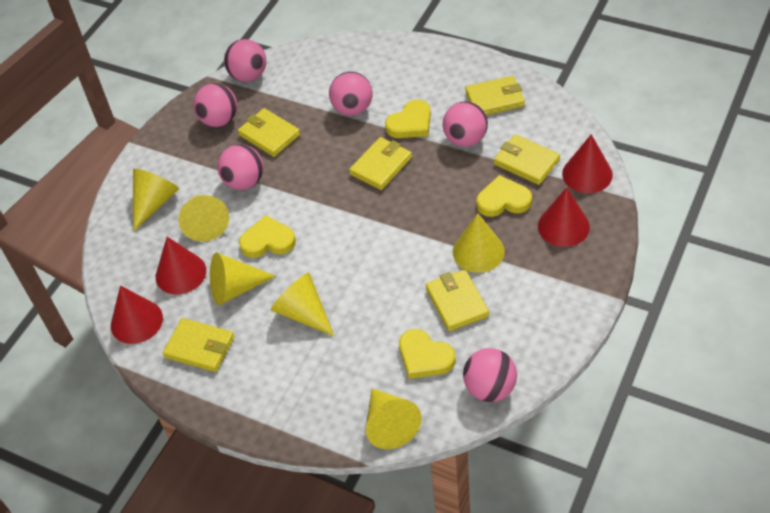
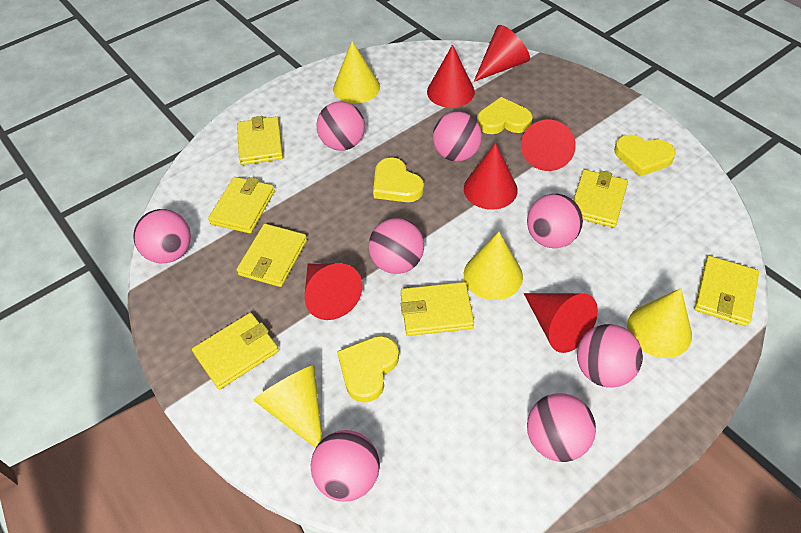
pink ball: [194,83,237,127] [217,144,263,190] [224,39,266,82] [329,72,373,116] [443,101,488,147] [463,348,517,402] = 6 -> [133,209,191,263] [311,430,380,502] [316,102,365,151] [369,218,424,274] [433,112,482,162] [527,194,583,248] [527,393,596,462] [577,324,643,388] = 8
red cone: [111,286,163,344] [156,237,206,295] [538,187,590,247] [562,134,613,193] = 4 -> [304,263,363,320] [427,45,475,108] [464,143,518,210] [474,25,530,82] [521,120,576,171] [524,293,598,353] = 6
yellow cone: [133,169,179,232] [178,195,229,242] [210,253,276,305] [271,272,334,336] [366,388,421,449] [453,213,505,273] = 6 -> [254,365,322,448] [333,41,380,103] [464,232,523,300] [627,288,692,358] = 4
yellow wallet: [163,318,235,372] [238,108,300,157] [349,137,412,190] [426,269,489,331] [465,76,525,115] [494,134,560,185] = 6 -> [192,313,279,389] [208,177,275,233] [237,116,283,165] [237,224,307,287] [401,282,474,336] [574,170,628,228] [694,256,759,326] = 7

